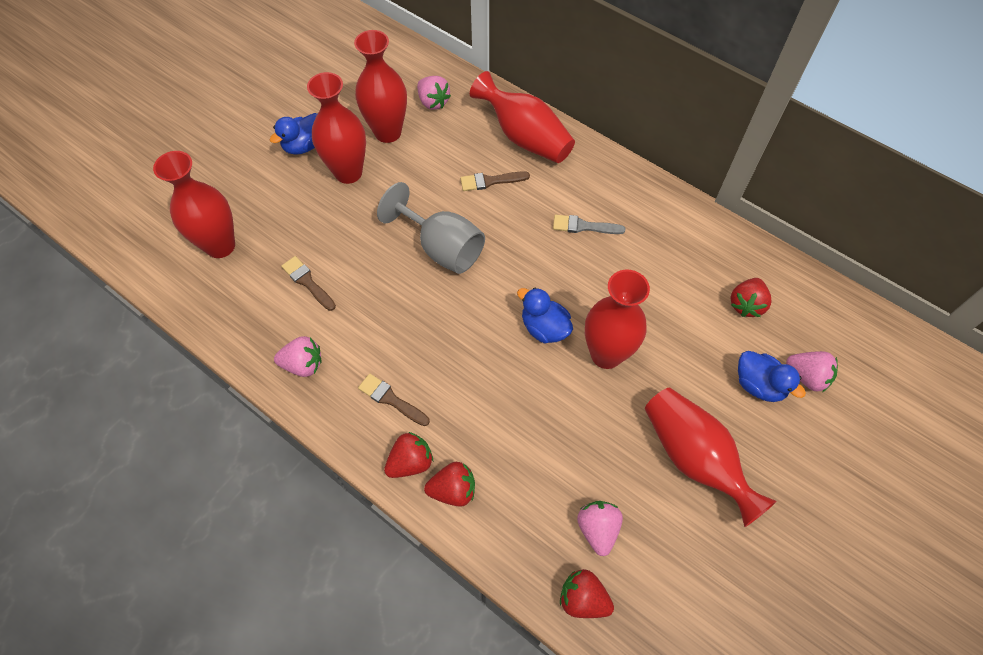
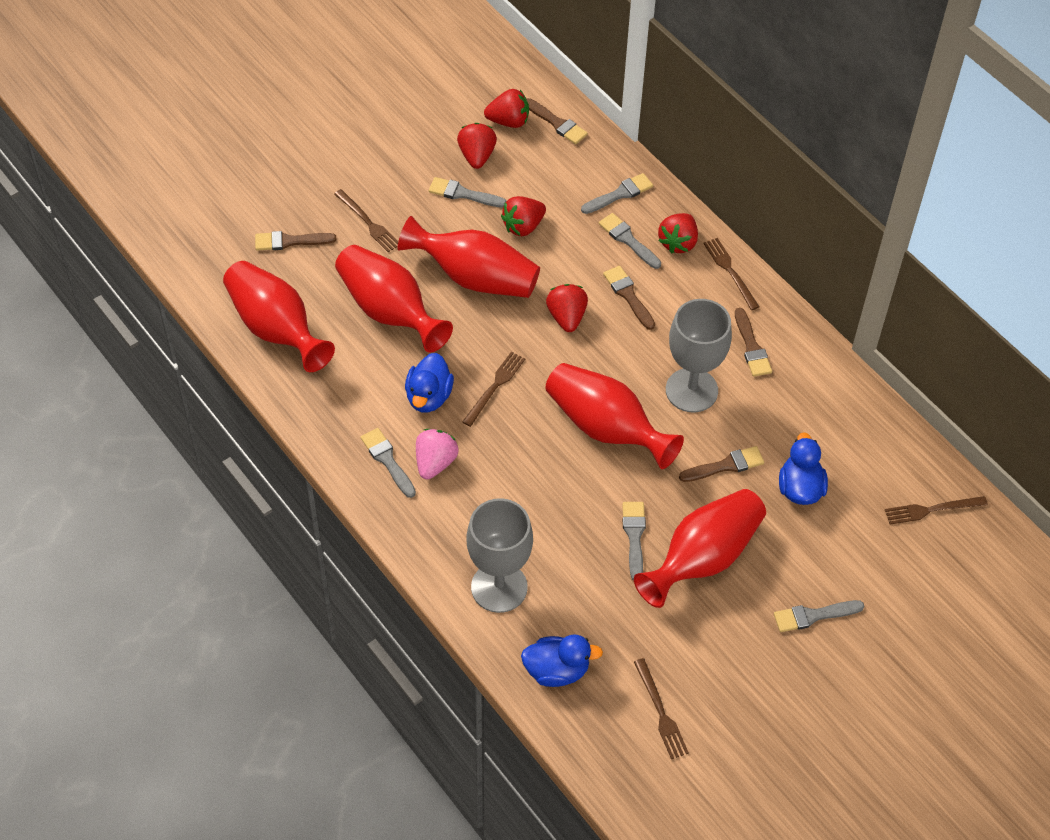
brown brush: [281,256,336,311] [358,373,430,426] [460,171,530,191] = 3 -> [255,231,336,250] [526,98,588,144] [603,266,655,330] [679,446,764,482] [735,308,772,377] = 5
brown fork: none = 0 -> [334,189,398,253] [462,351,526,427] [634,658,689,759] [703,238,759,310] [885,496,988,525] = 5
grey brush: [553,215,625,234] = 1 -> [361,428,416,498] [429,177,506,208] [581,173,653,214] [599,213,661,269] [622,502,646,581] [774,600,864,632] = 6
grey goblet: [377,182,485,274] = 1 -> [466,498,533,613] [666,299,732,412] = 2
pink strawberry: [274,336,321,377] [417,76,451,110] [577,501,623,556] [786,351,838,392] = 4 -> [416,429,458,479] = 1
red strawberry: [384,432,433,478] [424,462,475,507] [560,569,614,618] [730,278,772,317] = 4 -> [457,123,497,169] [484,89,529,128] [501,196,546,236] [546,284,588,332] [658,213,698,253] = 5
red vase: [153,151,235,258] [307,72,366,184] [354,30,407,143] [470,71,575,163] [585,269,650,369] [645,388,777,527] = 6 -> [223,261,335,372] [335,245,453,353] [398,216,540,298] [545,363,684,469] [634,489,766,608] = 5

